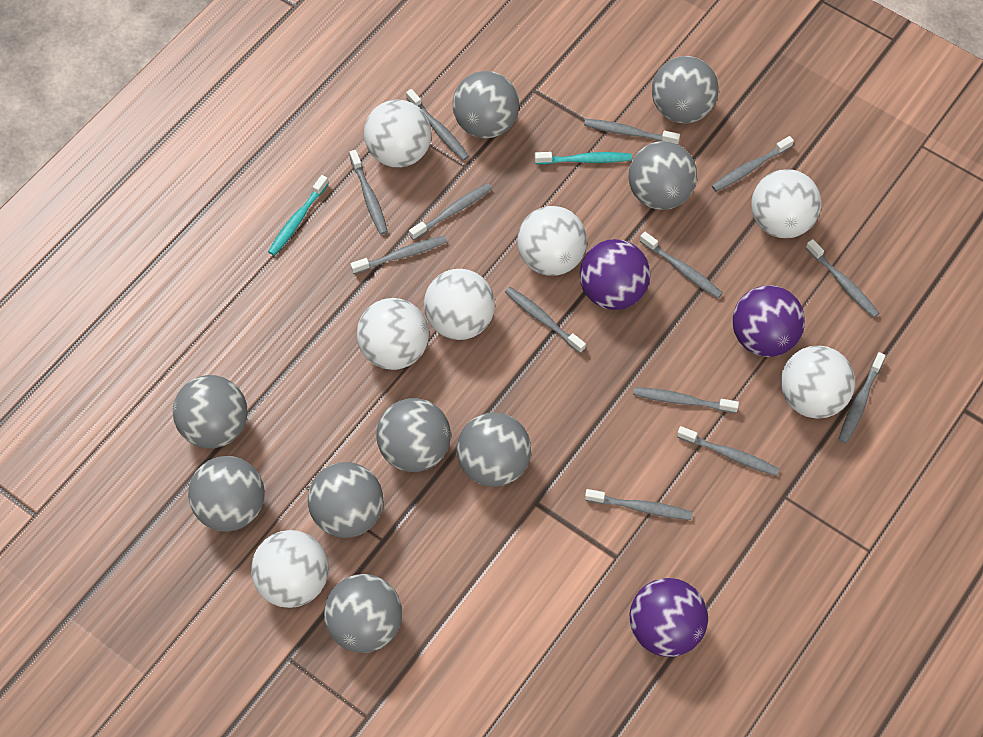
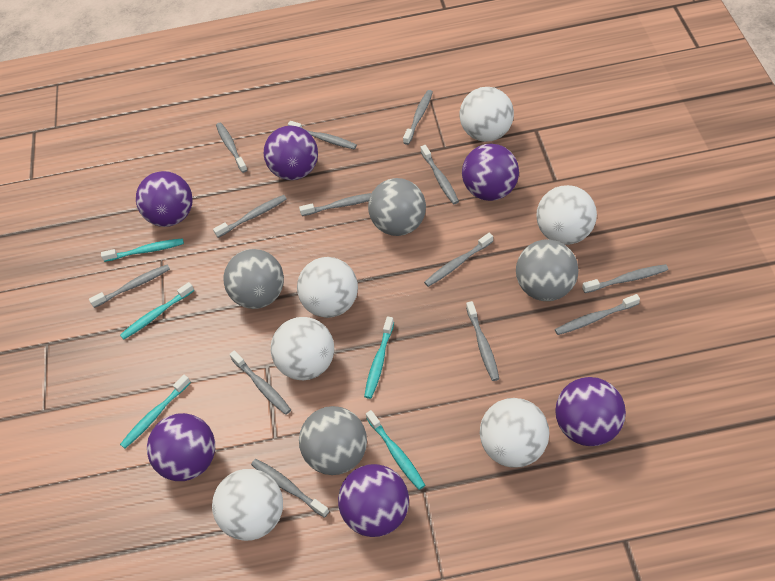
grey ball: [173,375,247,449] [188,456,265,532] [308,462,383,538] [324,574,402,653] [376,398,451,472] [452,71,519,139] [457,412,531,487] [628,141,697,210] [652,56,719,123] = 9 -> [224,249,284,309] [299,406,367,475] [368,178,426,236] [516,239,578,301] = 4
purple ball: [580,239,650,310] [630,578,708,657] [732,286,805,357] = 3 -> [136,171,193,227] [147,413,215,481] [263,126,318,180] [338,464,409,537] [462,144,519,201] [555,377,626,446] = 6
turquoise toothbrush: [268,175,329,256] [534,152,632,164] = 2 -> [101,238,184,262] [120,282,194,340] [120,375,191,448] [364,317,394,399] [366,410,425,490] = 5
white ball: [251,530,329,608] [357,298,429,370] [364,100,432,168] [424,269,495,340] [517,206,587,276] [751,169,821,238] [781,346,855,419] = 7 -> [212,469,283,541] [271,317,334,380] [297,257,358,318] [460,87,514,142] [480,398,549,468] [536,185,597,245] = 6

